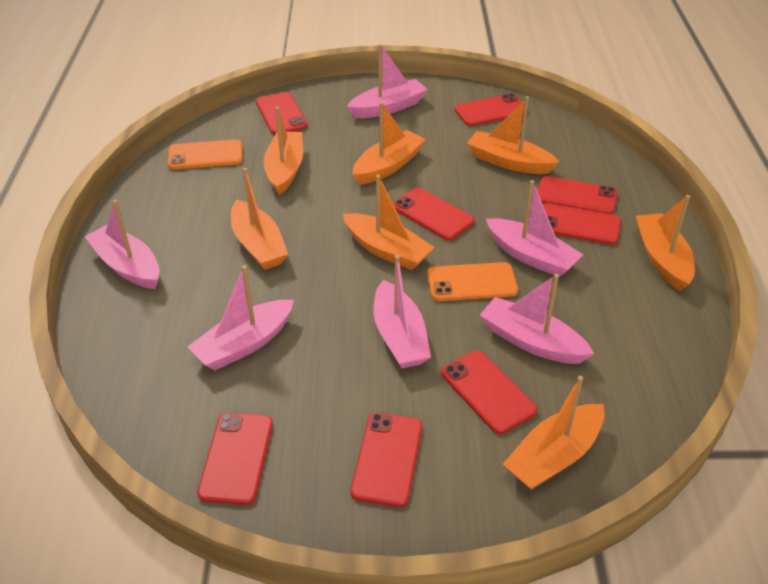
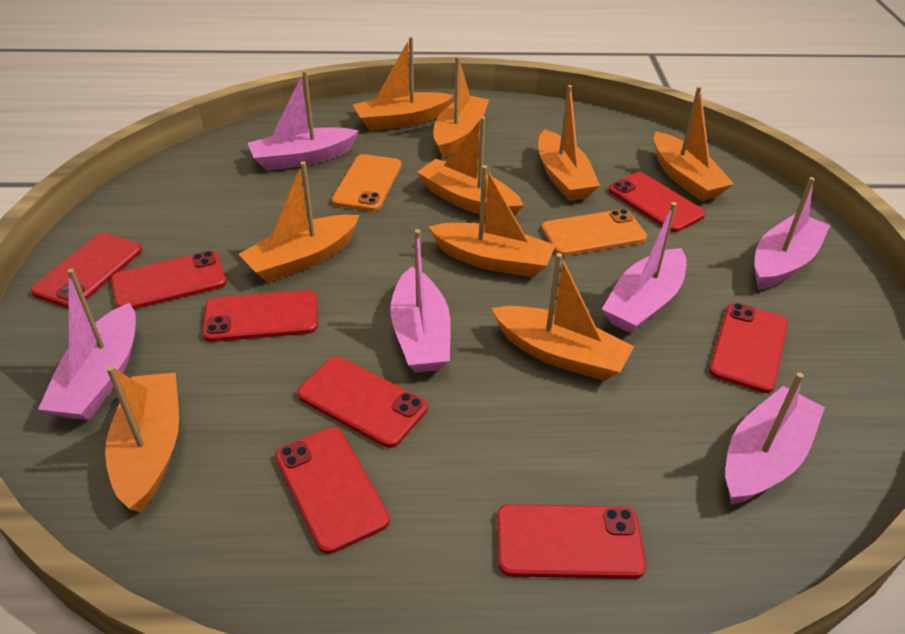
orange boat: [231,168,288,270] [264,107,303,195] [343,175,435,270] [353,102,426,185] [467,96,559,174] [503,376,605,490] [636,195,695,291] = 7 -> [105,366,179,512] [238,161,359,283] [353,37,454,131] [417,116,524,217] [428,165,556,277] [433,56,489,158] [491,253,634,381] [538,85,600,201] [654,86,734,201] = 9

